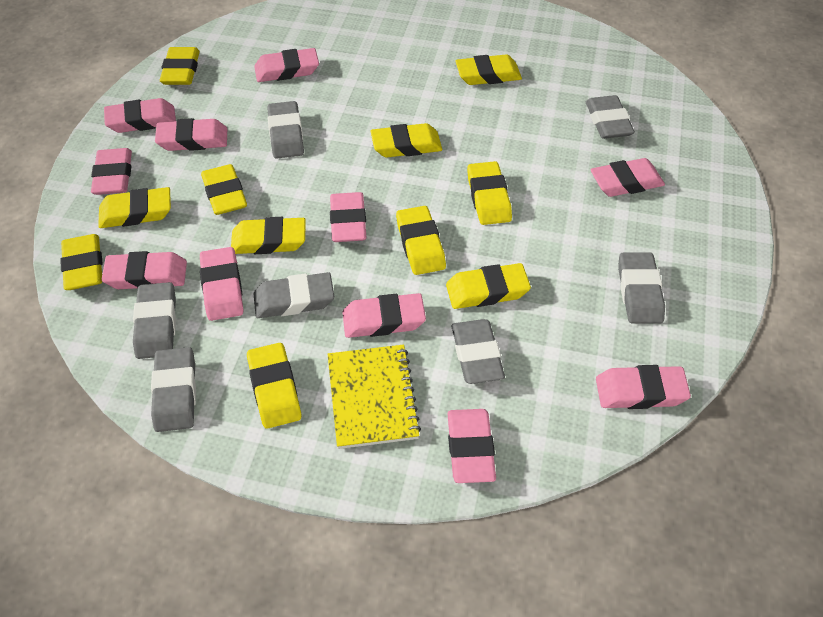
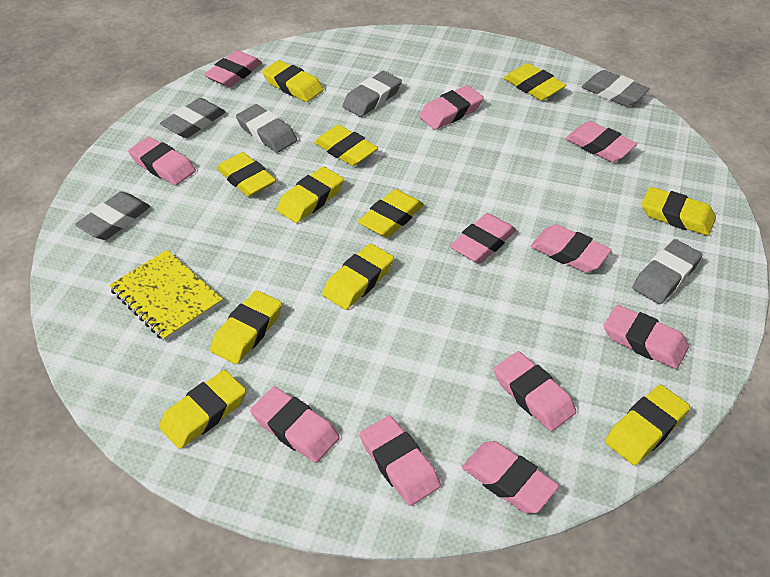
grey eraser: [133,282,176,359] [151,347,196,432] [254,272,334,318] [267,101,304,159] [451,319,505,384] [586,95,635,139] [618,252,665,324] = 7 -> [75,191,150,240] [160,98,226,138] [236,104,297,153] [343,71,402,117] [582,70,650,107] [633,239,702,304] = 6

